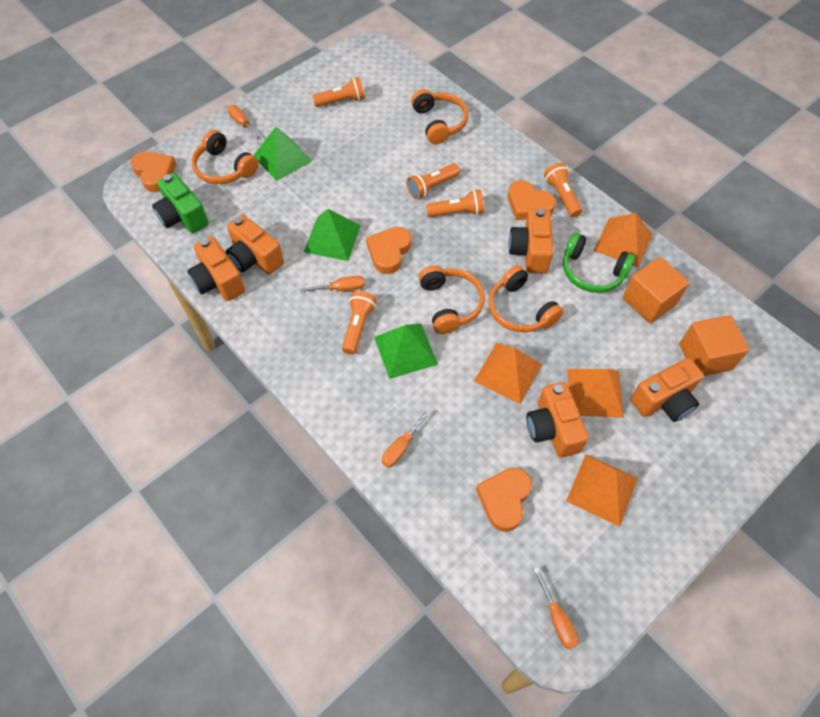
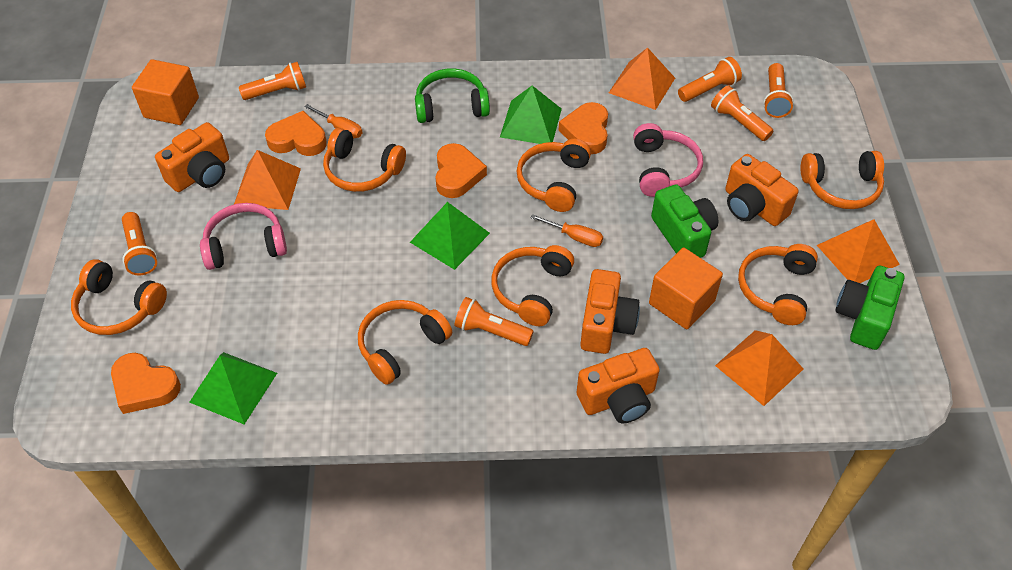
green camera: [152,173,209,233] = 1 -> [651,184,718,258] [835,266,904,350] = 2
orange camera: [187,236,245,301] [226,215,284,274] [508,209,553,273] [527,382,589,458] [630,358,704,422] = 5 -> [155,122,229,192] [576,348,660,423] [580,269,640,354] [725,154,799,226] = 4
orange flashlight: [312,77,365,107] [342,291,377,354] [407,163,460,199] [426,190,484,217] [544,163,582,217] = 5 -> [122,212,157,275] [239,62,306,100] [455,297,534,346] [678,57,742,102] [711,85,774,141] [763,63,794,118] = 6
orange headphones: [192,130,258,184] [411,89,469,144] [418,266,485,334] [489,265,564,332] = 4 -> [71,259,167,335] [323,128,406,192] [358,300,452,385] [491,245,574,326] [517,139,591,212] [738,244,818,325] [800,151,884,209] = 7
orange screwdriver: [228,105,261,140] [300,276,365,292] [382,410,430,468] [533,567,579,649] = 4 -> [304,104,363,138] [531,214,603,247] = 2
pink headphones: none = 0 -> [200,203,287,270] [633,123,703,197] = 2

